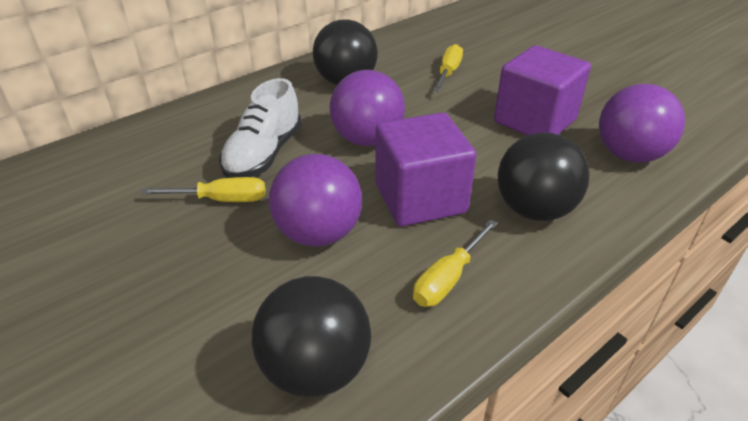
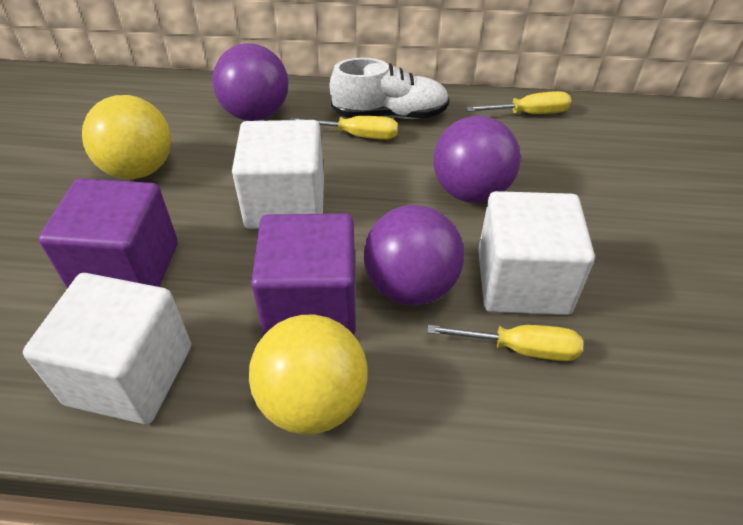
black ball: [252,276,371,397] [313,19,378,85] [497,132,590,221] = 3 -> none = 0
white cube: none = 0 -> [23,273,191,425] [232,120,324,229] [478,191,595,315] = 3
yellow ball: none = 0 -> [82,95,171,179] [249,315,368,434] = 2

